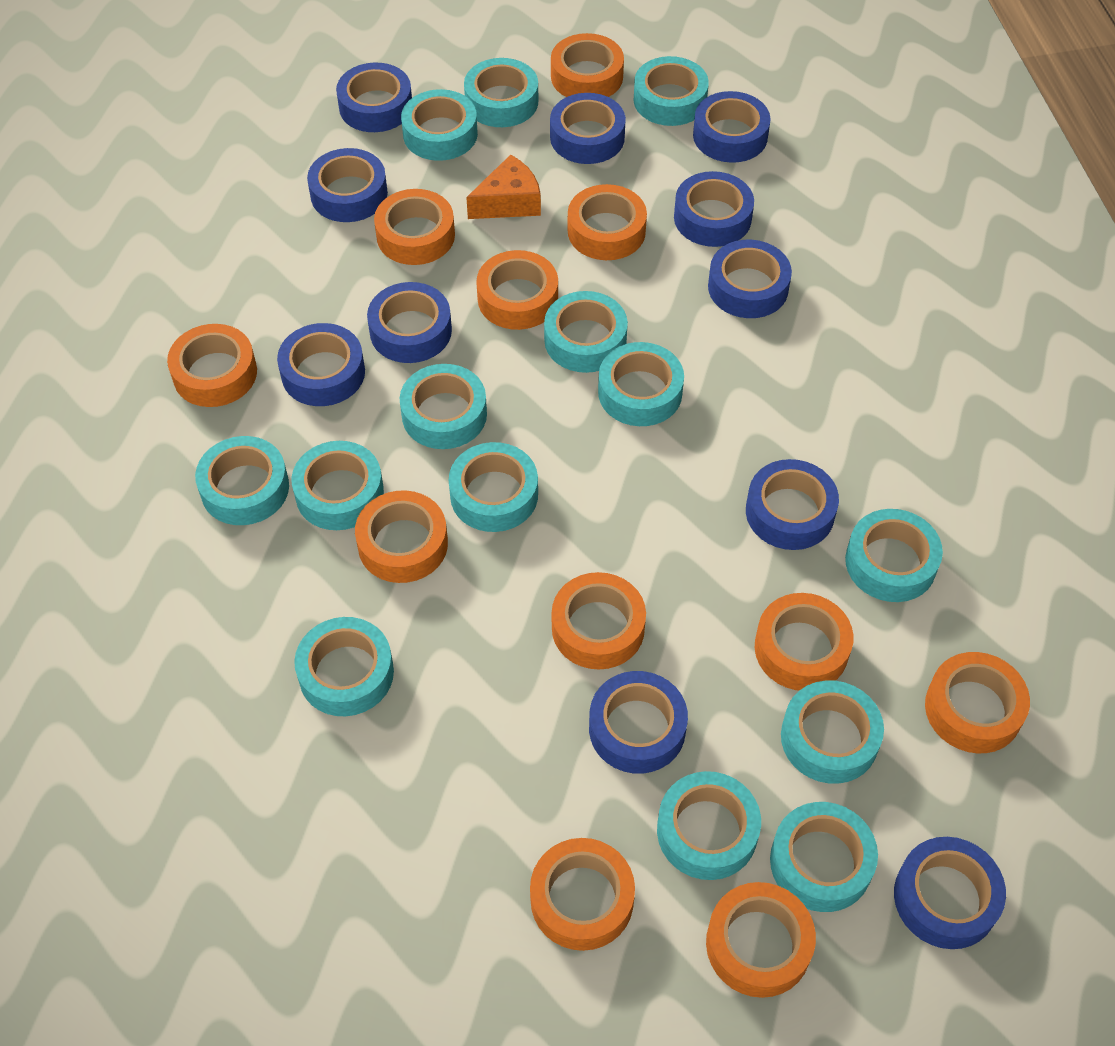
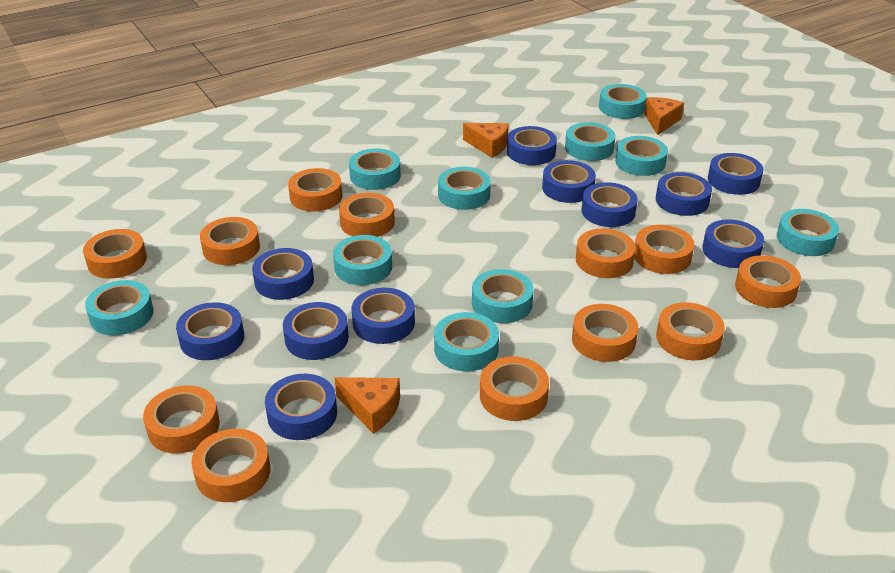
orange cheese: [466,155,541,219] = 1 -> [335,377,400,434] [463,123,509,158] [644,97,684,135] = 3
orange tape: [167,324,257,407] [355,490,448,583] [374,189,455,265] [476,250,558,330] [530,838,635,951] [551,33,624,97] [552,572,646,670] [568,184,647,260] [706,882,816,998] [755,593,853,690] [925,652,1030,753] = 11 -> [83,229,147,279] [143,385,220,454] [191,429,270,502] [200,217,260,265] [288,168,342,212] [339,193,395,237] [480,357,549,421] [572,304,638,362] [576,229,636,278] [634,225,694,274] [656,302,725,360] [735,255,801,308] = 12
turquoise tape: [195,436,289,525] [292,441,384,530] [294,617,394,716] [400,364,487,449] [401,89,478,161] [448,442,538,532] [464,58,538,127] [544,291,628,373] [598,342,684,426] [634,56,709,126] [657,771,761,880] [770,802,878,912] [781,680,884,784] [845,509,943,602] = 14 -> [85,280,154,336] [333,235,392,285] [349,148,401,190] [434,312,499,371] [438,167,491,210] [472,269,534,323] [565,122,615,161] [599,84,647,119] [615,136,668,176] [777,209,839,256] = 10

